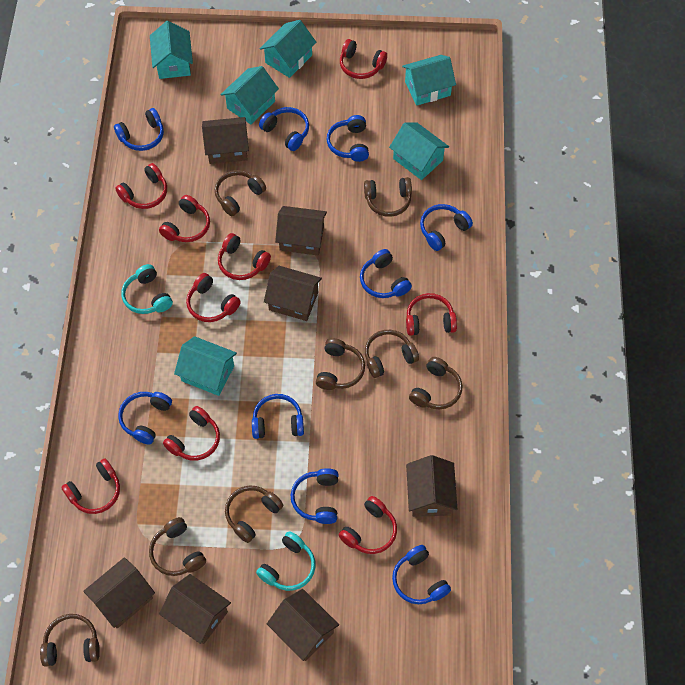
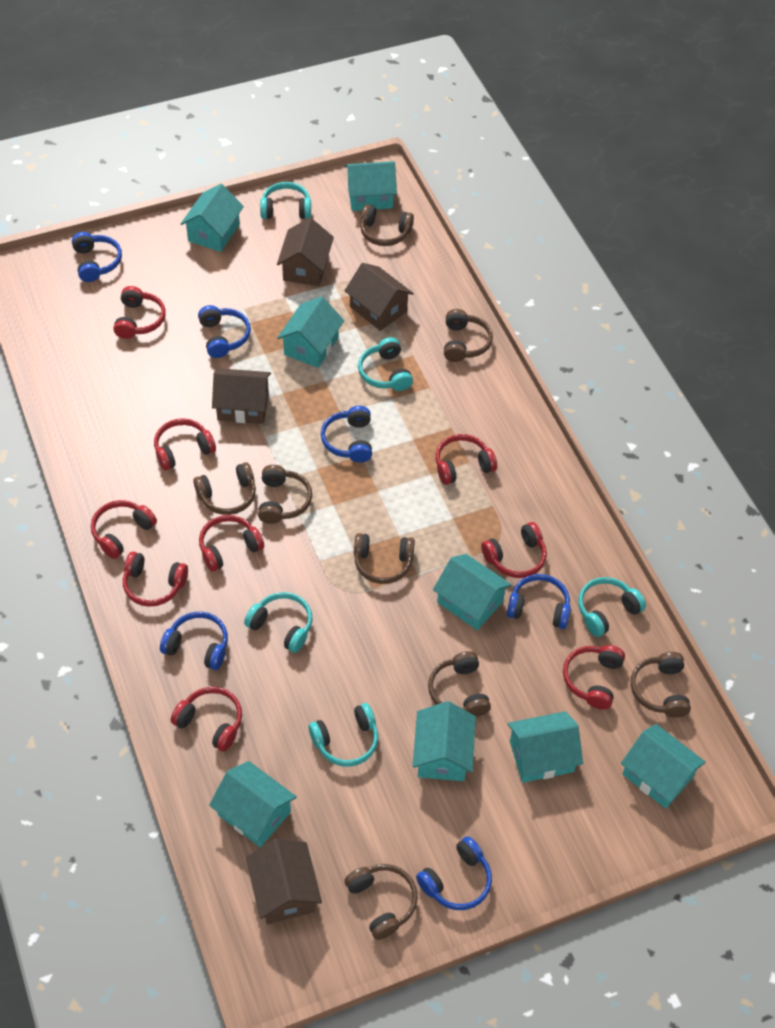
blue headphones: [114,108,164,151] [118,392,172,445] [252,394,304,439] [259,107,309,151] [291,468,339,524] [327,115,369,162] [360,249,412,298] [392,545,451,604] [420,204,473,251] = 9 -> [72,232,122,282] [160,612,228,670] [198,305,251,358] [321,406,372,462] [416,836,492,910] [507,574,571,629] = 6
brown house: [83,557,155,628] [159,574,231,644] [202,117,249,164] [264,266,322,321] [267,589,339,661] [275,206,327,255] [406,455,457,517] = 7 -> [212,368,271,424] [246,839,322,924] [277,218,334,286] [345,263,414,331] = 4
turquoise headphones: [121,264,173,314] [256,531,315,591] = 2 -> [244,592,313,653] [260,182,311,219] [309,703,378,766] [358,337,413,391] [578,577,646,637] = 5
turquoise house: [150,21,193,79] [174,336,237,396] [221,66,279,124] [260,20,316,78] [389,122,449,180] [402,55,456,106] = 6 -> [181,184,244,252] [209,761,297,847] [277,296,344,368] [345,161,397,211] [413,701,476,781] [433,554,512,630] [508,711,583,783] [621,724,706,808] = 8

